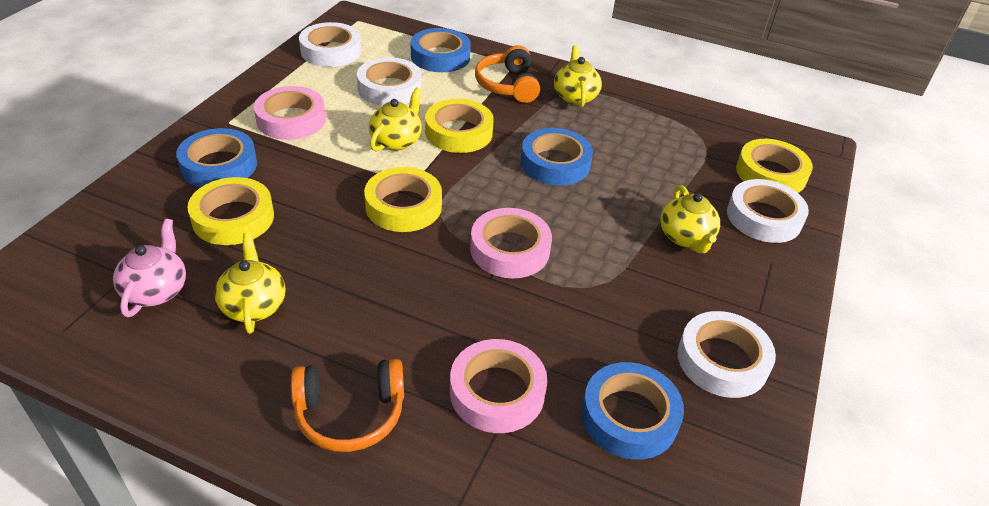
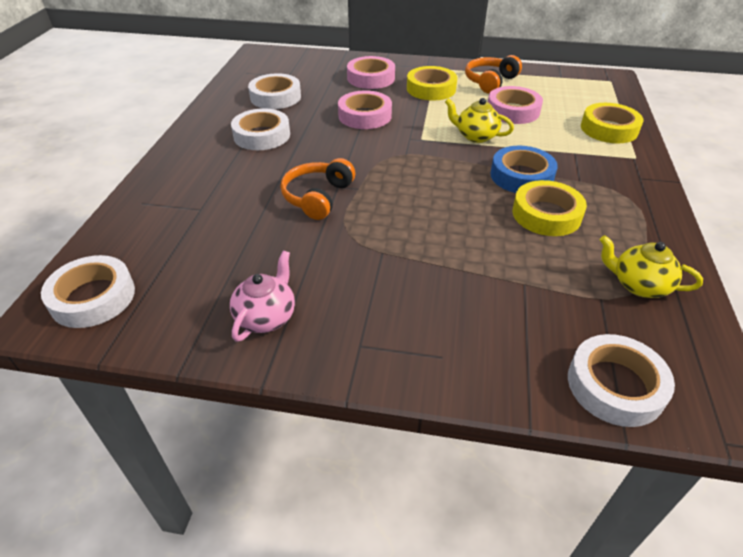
blue tape: [176,128,257,187] [411,28,471,72] [521,128,593,185] [581,362,684,460] = 4 -> [491,146,558,193] = 1
yellow tape: [187,177,274,245] [364,167,442,232] [425,99,494,153] [736,139,813,193] = 4 -> [407,66,457,101] [512,180,587,236] [581,103,644,143] = 3
yellow teapot: [214,233,286,334] [369,88,422,151] [554,45,602,107] [660,185,720,253] = 4 -> [445,98,514,143] [600,235,703,298] = 2

